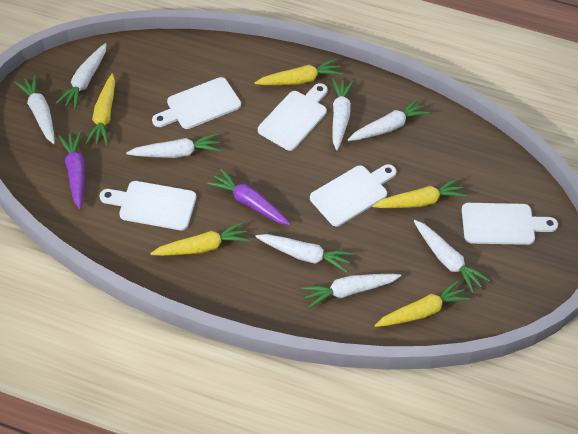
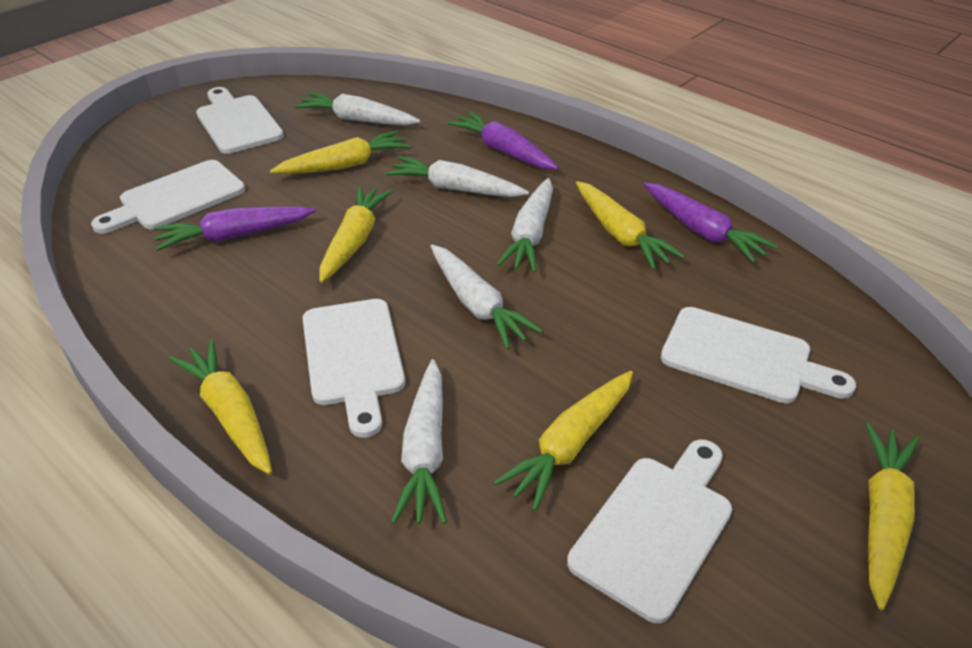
purple carrot: [58,132,85,210] [207,169,290,225] = 2 -> [154,207,316,251] [447,112,559,170] [643,182,778,263] = 3
white carrot: [15,75,55,144] [56,43,107,110] [126,133,221,158] [255,234,353,273] [301,274,401,308] [332,79,354,150] [348,98,430,141] [414,220,490,293] = 8 -> [295,92,420,125] [385,156,529,197] [391,359,447,524] [430,245,543,349] [496,178,553,272] = 5
yellow carrot: [86,74,115,146] [150,222,250,256] [254,59,343,85] [372,178,467,208] [375,280,470,327] = 5 -> [169,339,272,475] [270,130,411,174] [319,185,393,283] [493,371,633,511] [576,181,685,270] [865,423,919,610] = 6

